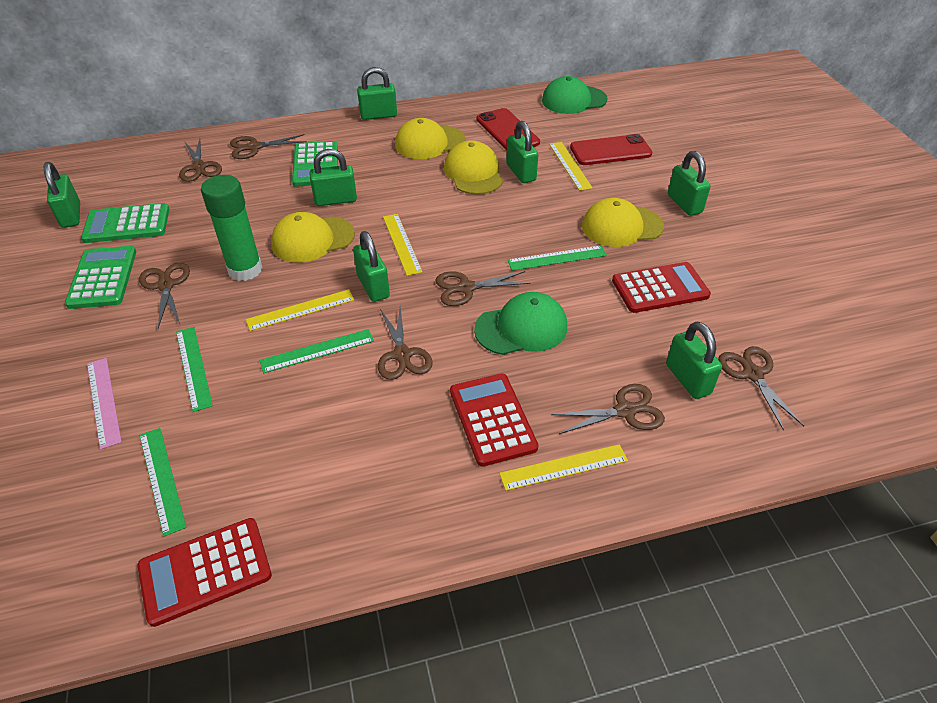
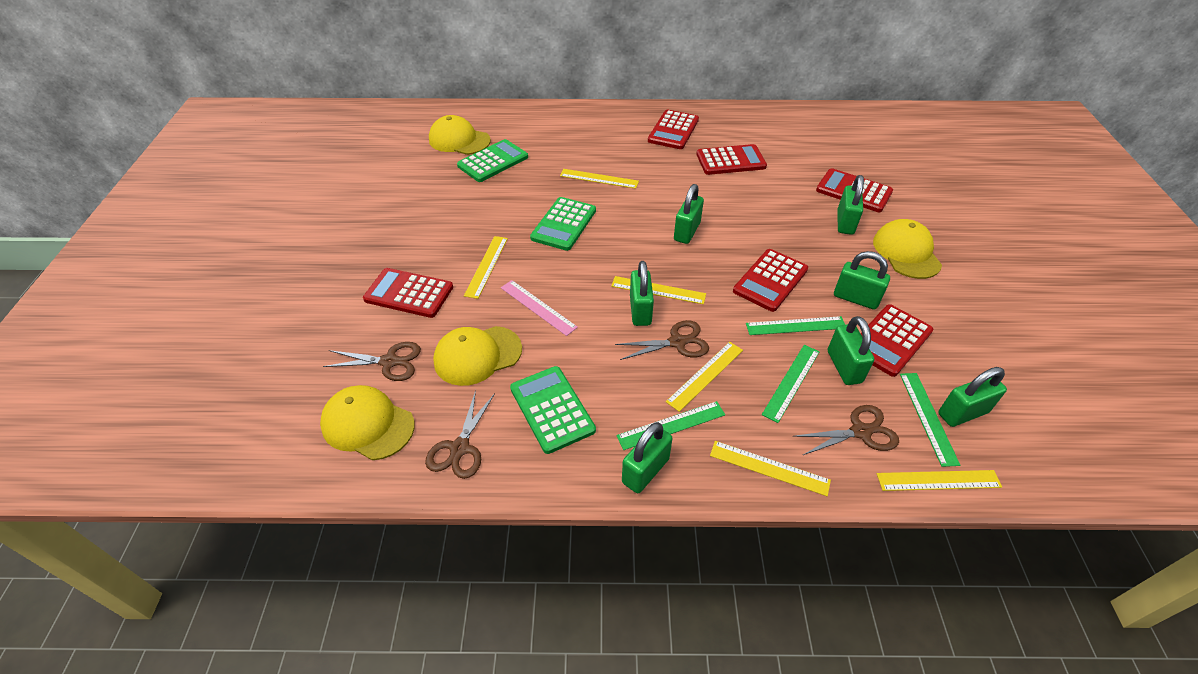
brown scissors: [139,262,190,328] [179,139,222,182] [230,134,307,159] [378,307,433,380] [435,271,530,306] [551,384,665,434] [718,346,804,431] = 7 -> [323,342,421,381] [425,390,495,479] [615,320,709,360] [793,405,899,455] = 4
green cap: [474,292,567,355] [542,76,608,114] = 2 -> none = 0
green glue stick: [201,175,263,281] = 1 -> none = 0
red calculator: [138,518,272,627] [450,373,538,467] [612,262,711,313] = 3 -> [363,268,453,318] [648,110,699,149] [696,144,767,175] [733,249,808,312] [816,168,893,212] [860,304,934,377] = 6
red phone: [477,108,540,151] [570,134,652,165] = 2 -> none = 0
yellow ruler: [246,289,354,331] [383,214,422,276] [499,444,628,491] [549,142,593,191] = 4 -> [464,236,508,299] [560,169,639,189] [611,276,706,304] [666,342,743,412] [710,441,831,496] [877,470,1002,491] = 6

